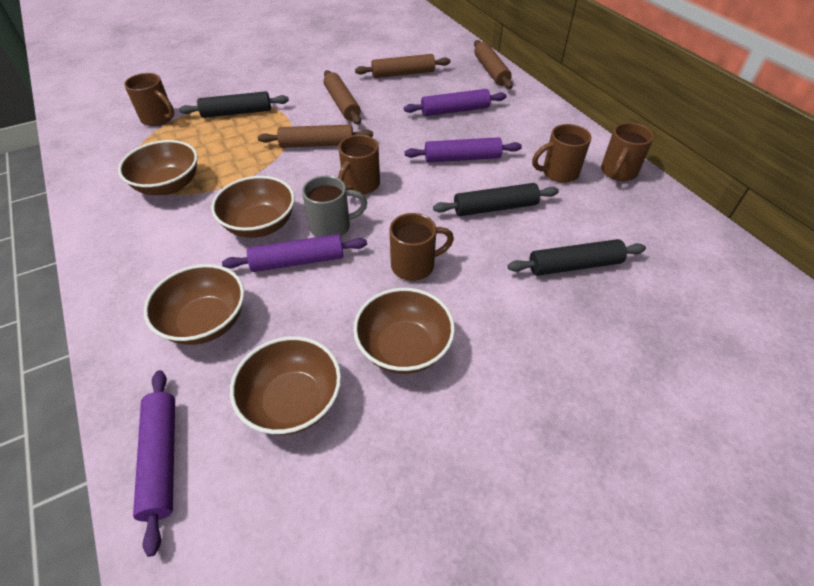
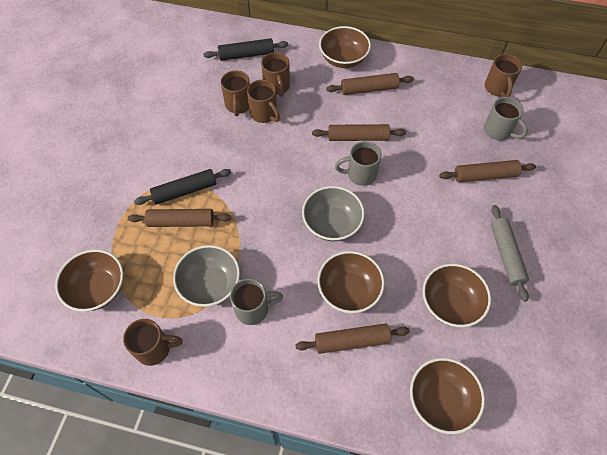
black rolling pin: [179,91,289,118] [433,183,559,216] [508,239,646,276] = 3 -> [134,169,231,205] [203,38,288,61] = 2
brown rolling pin: [258,124,373,148] [324,70,361,125] [355,54,451,78] [474,40,513,89] = 4 -> [128,209,231,227] [295,324,410,354] [312,124,406,141] [326,73,414,95] [439,160,536,182] = 5
grey bowl: none = 0 -> [173,245,240,307] [302,186,365,241] = 2
grey mug: [302,176,367,237] = 1 -> [230,278,283,325] [335,141,381,186] [484,97,528,140] = 3
grey rolling pin: none = 0 -> [491,205,529,302] = 1
purple rolling pin: [133,370,175,557] [222,234,367,272] [404,89,507,116] [405,137,522,163] = 4 -> none = 0

